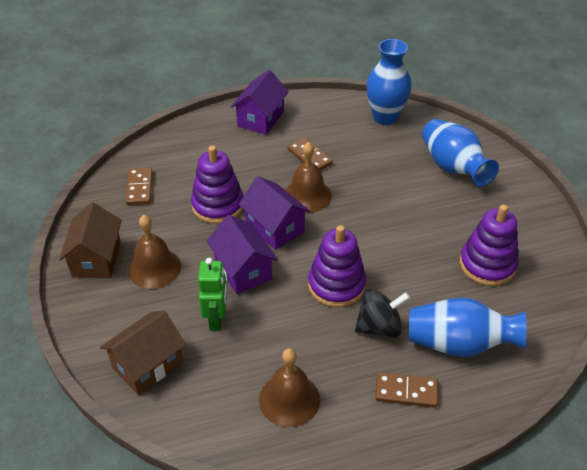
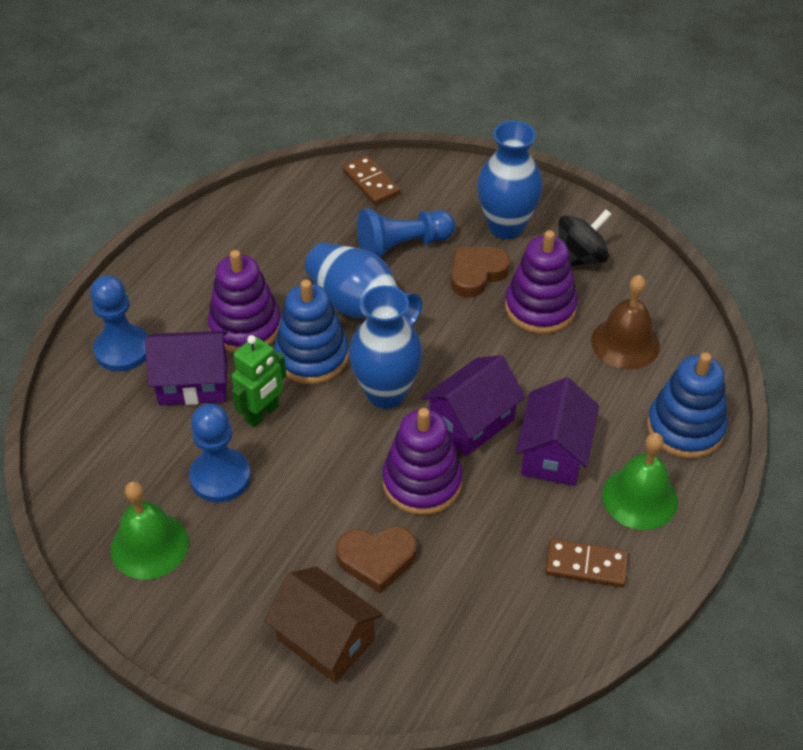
blue pawn: none = 0 -> [90,275,148,372] [189,404,251,503] [357,209,455,258] = 3
blue stacking toy: none = 0 -> [274,280,349,384] [647,352,727,458] = 2
brown bell: [128,215,181,289] [259,348,320,427] [285,142,332,213] = 3 -> [591,275,660,369] = 1
brown domino: [125,168,153,205] [287,137,333,171] [375,372,438,408] = 3 -> [342,155,400,205] [545,538,628,588] = 2
brown heart: none = 0 -> [336,526,417,593] [451,247,510,298] = 2
brown house: [59,202,122,278] [100,311,186,395] = 2 -> [264,567,383,683] = 1
green bell: none = 0 -> [111,481,189,580] [602,432,678,530] = 2

